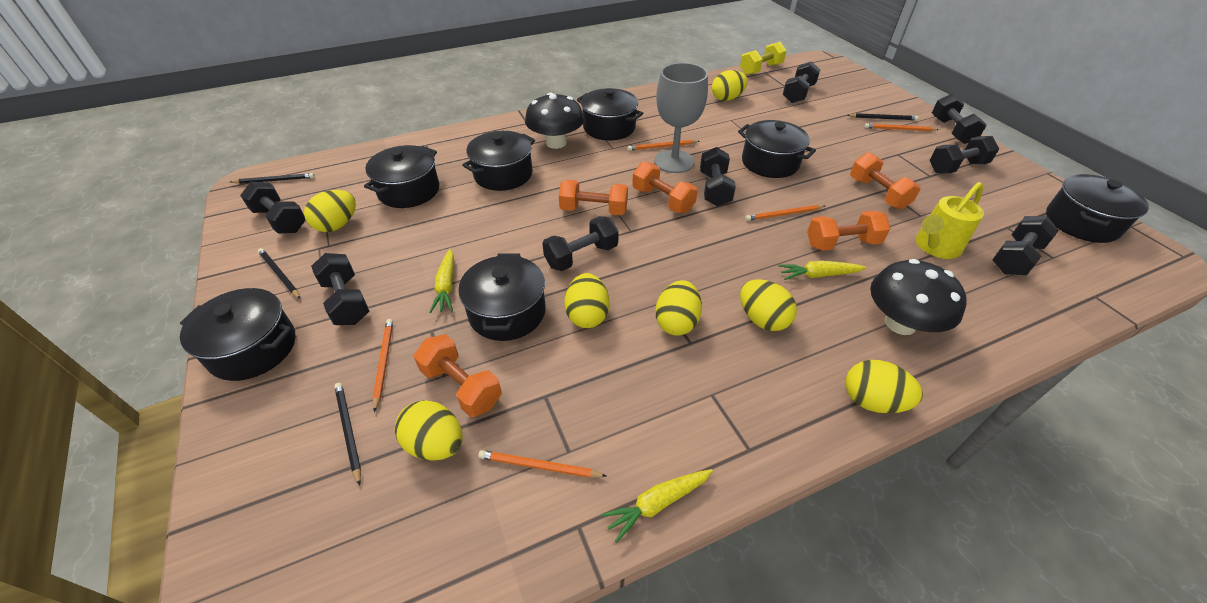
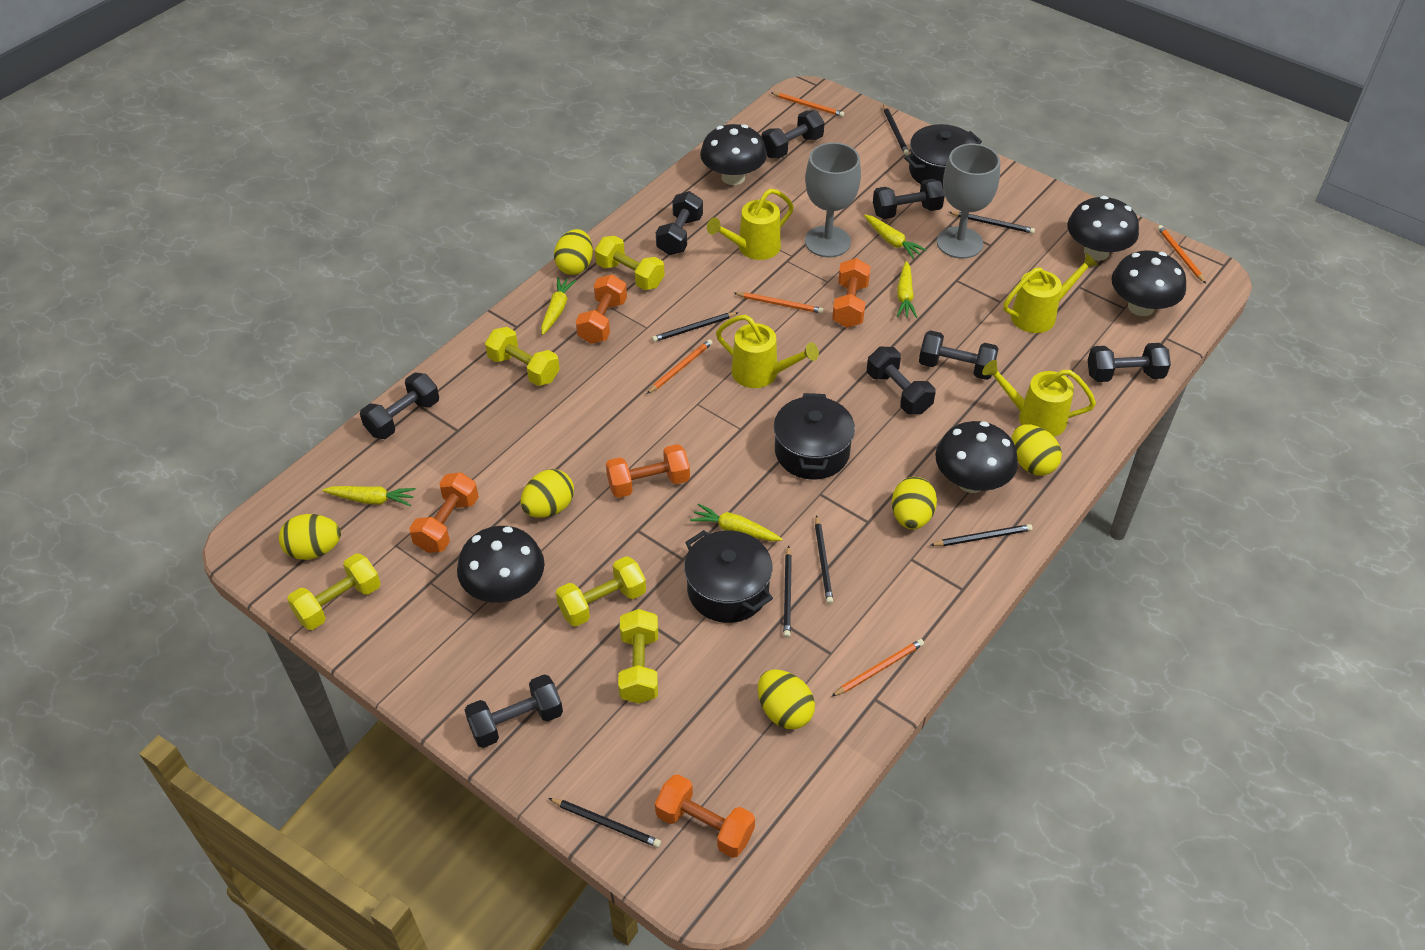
black mushroom: [525,93,584,149] [870,259,967,335] = 2 -> [457,526,545,603] [700,124,767,185] [935,421,1018,493] [1067,196,1139,261] [1111,250,1186,316] = 5
black pencil: [231,173,315,184] [258,248,301,299] [334,383,361,486] [847,113,919,120] = 4 -> [548,798,661,848] [652,312,739,342] [783,546,792,638] [815,515,833,604] [883,105,909,155] [931,524,1033,546] [949,212,1035,234] = 7
black pot: [180,288,295,381] [364,145,439,208] [458,254,546,341] [462,131,535,191] [577,88,644,140] [738,120,816,178] [1046,174,1149,243] = 7 -> [684,530,773,623] [774,393,855,480] [904,124,982,190] = 3
grey goblet: [654,63,708,173] = 1 -> [805,142,861,257] [937,144,1000,259] = 2
yellow carrot: [429,249,454,313] [601,469,713,543] [778,261,866,280] = 3 -> [322,486,416,506] [541,277,577,335] [690,503,783,541] [864,215,926,259] [897,261,917,318] = 5
yellow dumbbell: [740,42,787,75] = 1 -> [287,554,381,630] [485,327,560,386] [556,556,646,626] [595,236,665,290] [618,609,658,704] = 5
yellow egg: [304,190,356,232] [394,400,463,460] [565,273,609,328] [655,280,702,336] [712,70,748,101] [740,279,797,331] [845,360,923,413] = 7 -> [279,514,341,560] [521,469,574,518] [554,229,593,275] [758,669,815,729] [892,477,937,529] [1012,424,1062,476] = 6
yellow watering can: [916,182,984,259] = 1 -> [707,189,794,260] [716,315,819,388] [982,360,1096,437] [1003,253,1098,333] = 4

